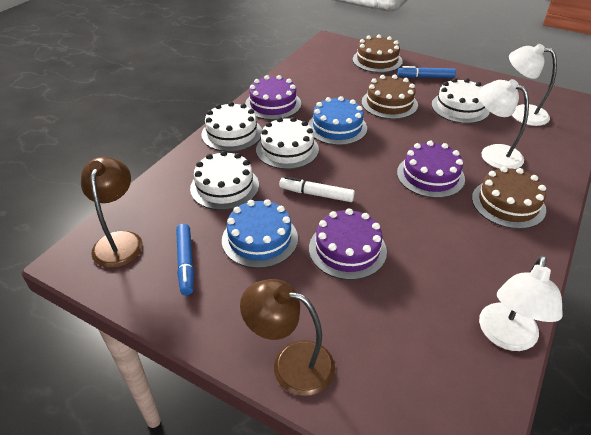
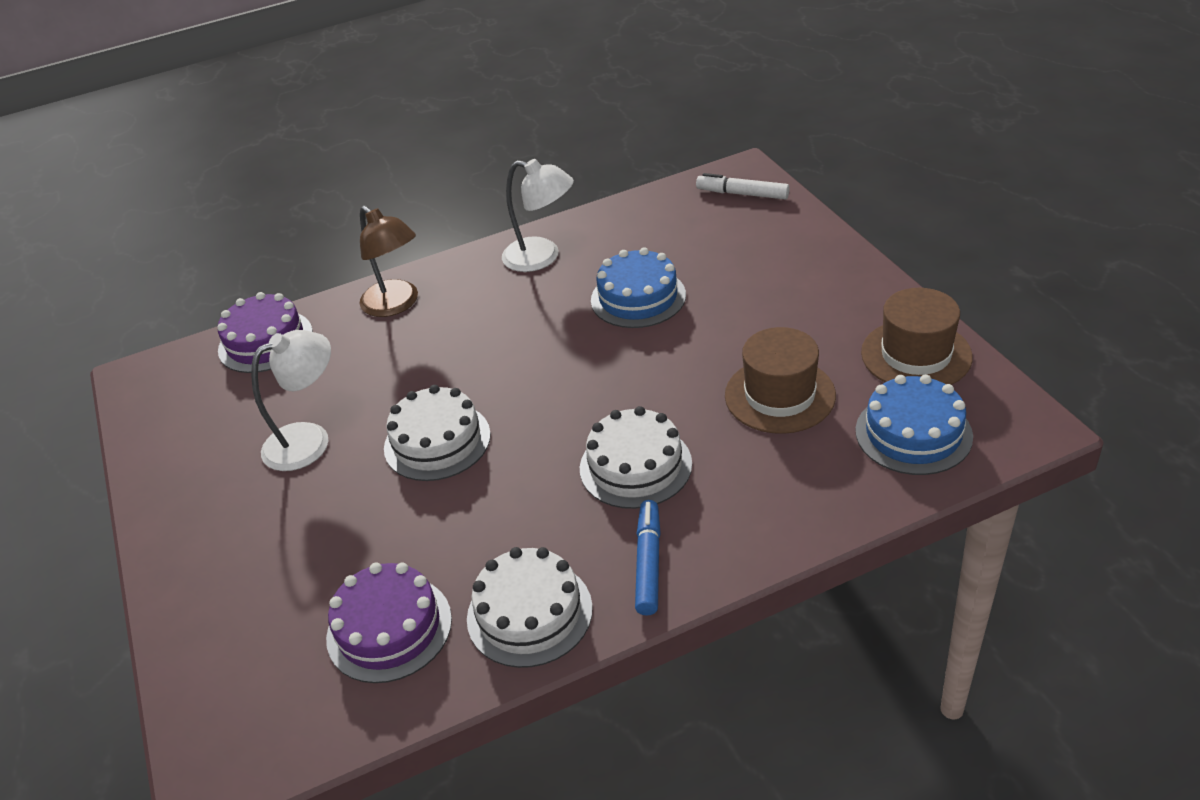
blue marker: [176,224,194,295] [398,66,456,78] = 2 -> [635,500,661,616] = 1
brown cake: [353,34,403,73] [362,74,418,119] [472,166,546,229] = 3 -> none = 0
brown hat: none = 0 -> [725,327,836,434] [861,288,973,385] = 2
brown lamp: [81,157,143,268] [240,279,335,396] = 2 -> [359,206,418,317] = 1
purple cake: [245,75,301,120] [309,208,387,280] [397,140,465,198] = 3 -> [217,292,313,373] [326,562,452,683] = 2
white cake: [190,151,259,210] [202,102,262,152] [256,117,319,169] [431,78,490,124] = 4 -> [384,385,491,481] [467,547,593,668] [580,406,692,509] = 3
white lamp: [479,79,529,169] [479,255,563,351] [509,44,557,126] = 3 -> [251,330,331,471] [502,159,574,272] = 2

